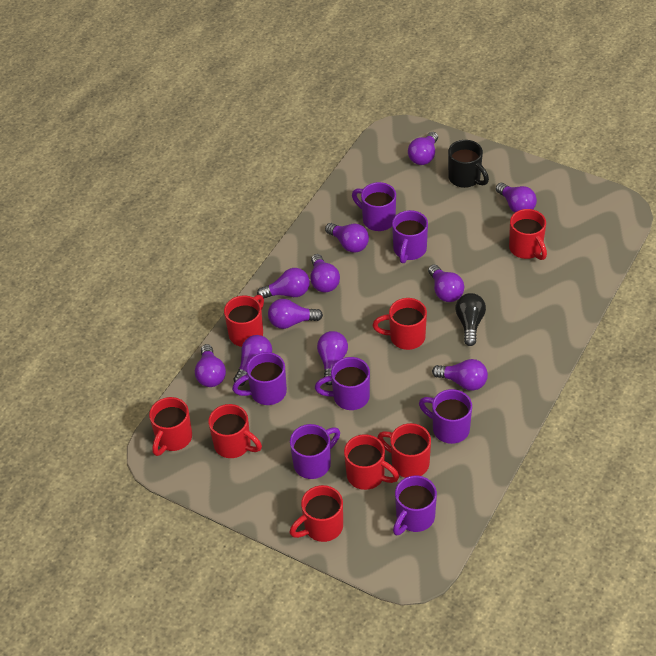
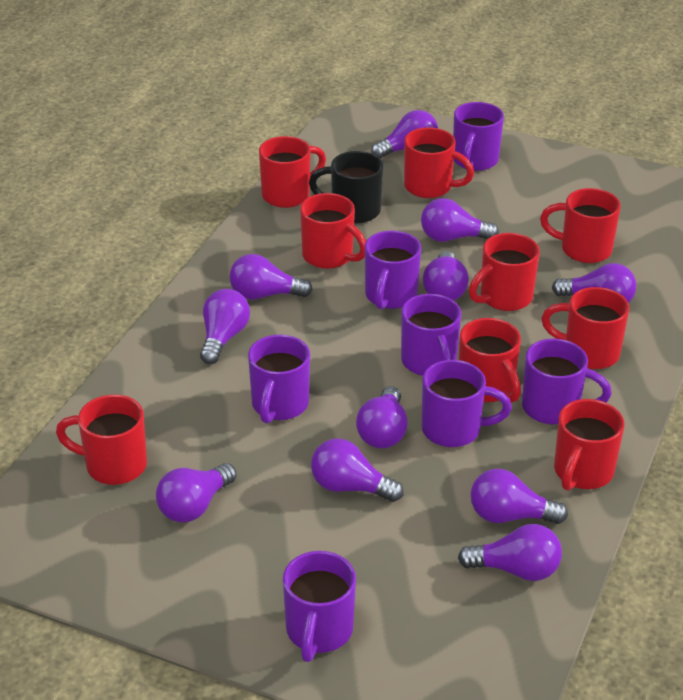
black light bulb: [455,293,486,346] = 1 -> none = 0
red mug: [149,397,192,456] [208,404,262,458] [224,295,264,347] [290,485,343,542] [344,434,399,490] [373,298,427,350] [377,423,431,478] [509,209,547,260] = 8 -> [56,394,147,485] [259,136,326,208] [300,193,366,269] [404,127,474,198] [459,318,521,403] [469,233,540,311] [540,188,621,263] [541,287,629,369] [554,399,624,491] = 9

